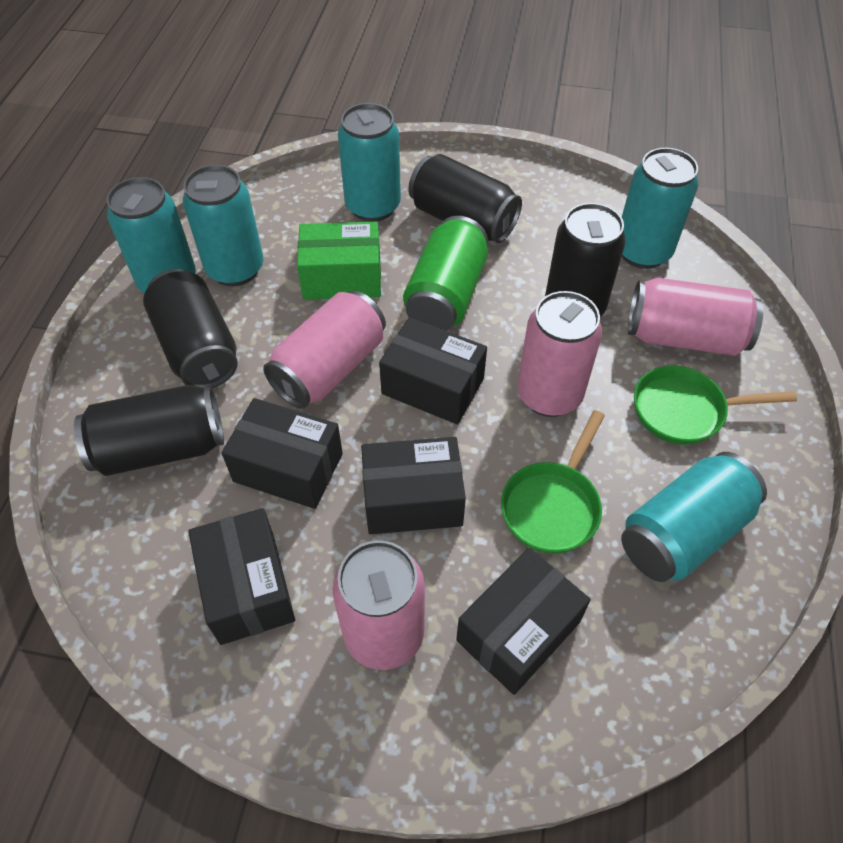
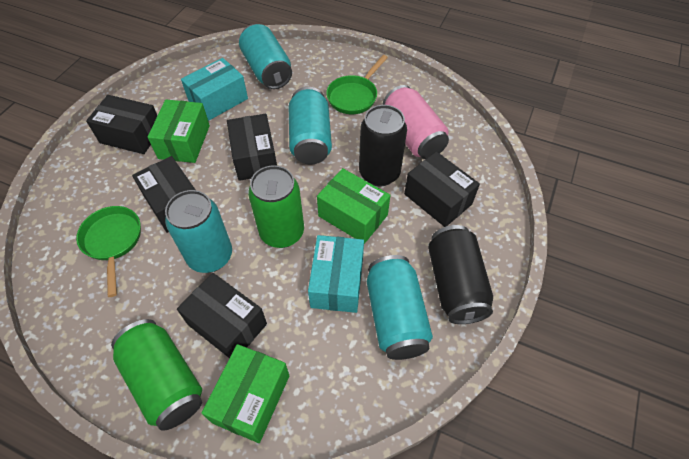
black can: [74,385,224,476] [143,269,238,388] [408,154,522,243] [545,203,626,317] = 4 -> [359,105,407,186] [428,225,493,324] = 2
green box: [297,222,381,300] = 1 -> [148,100,210,163] [202,344,289,443] [317,168,390,244] = 3
green can: [403,216,488,331] = 1 -> [111,319,202,431] [248,165,304,248] = 2
pink can: [263,290,386,409] [332,540,425,670] [517,291,602,417] [628,278,764,356] = 4 -> [383,85,449,159] = 1
turquoise box: none = 0 -> [181,58,248,121] [308,235,364,313] = 2
turquoise can: [107,177,196,293] [183,165,263,286] [338,103,401,222] [621,452,767,582] [622,148,698,269] = 5 -> [165,190,232,273] [239,24,292,89] [289,87,332,165] [367,255,433,360] = 4

